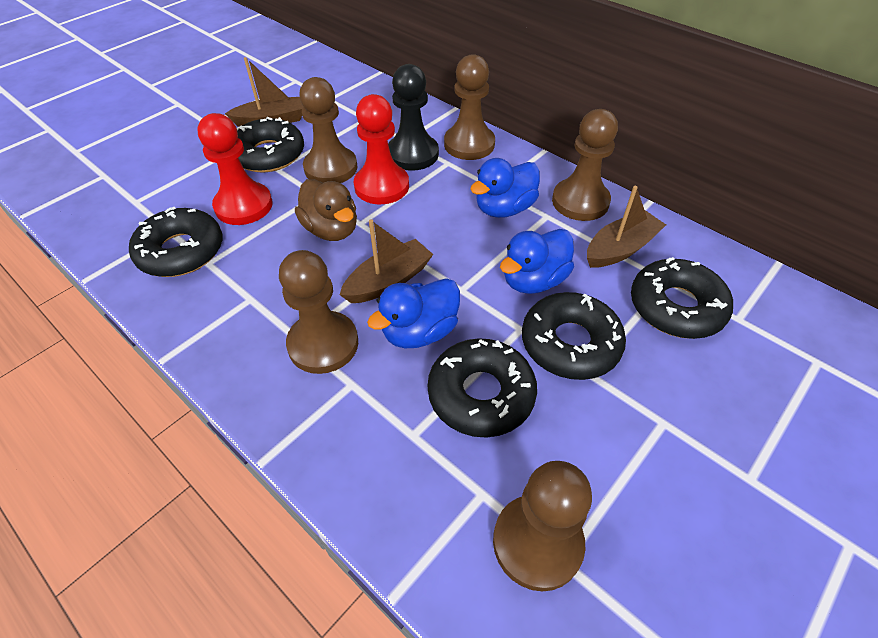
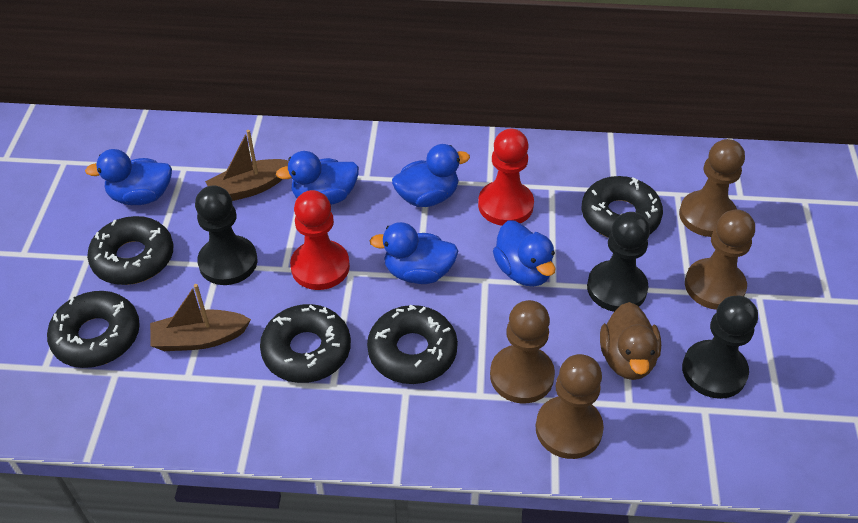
black pawn: [388,64,439,171] = 1 -> [195,186,257,285] [587,212,650,312] [682,296,758,399] = 3
blue duck: [367,278,460,348] [470,158,540,218] [500,229,574,294] = 3 -> [85,149,172,205] [276,151,359,205] [370,222,458,284] [392,144,470,207] [493,220,556,287] = 5
brown boat: [225,57,303,127] [340,219,433,303] [587,186,666,268] = 3 -> [150,284,251,351] [205,130,289,201] = 2
brown pawn: [279,250,358,374] [299,77,358,183] [444,54,495,160] [493,461,592,591] [552,109,618,221] = 5 -> [490,300,555,403] [536,354,604,459] [679,139,745,237] [685,209,755,310] = 4

